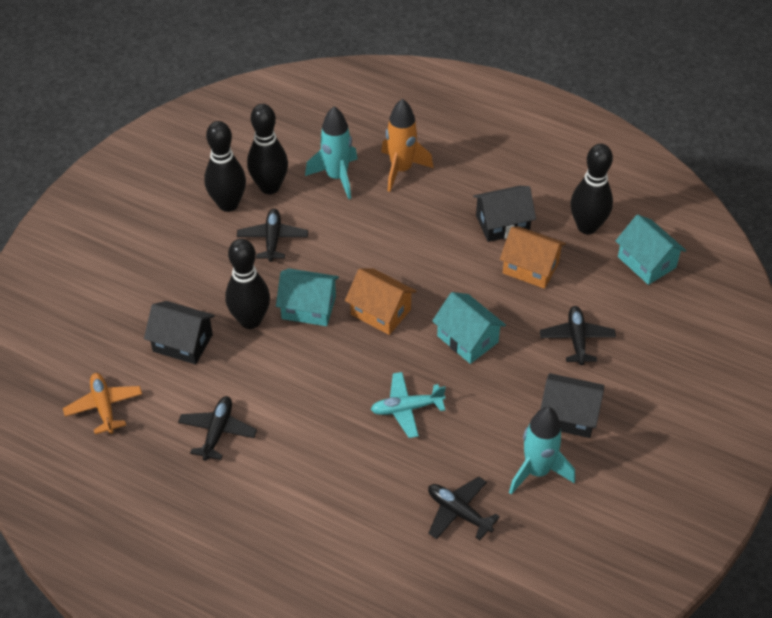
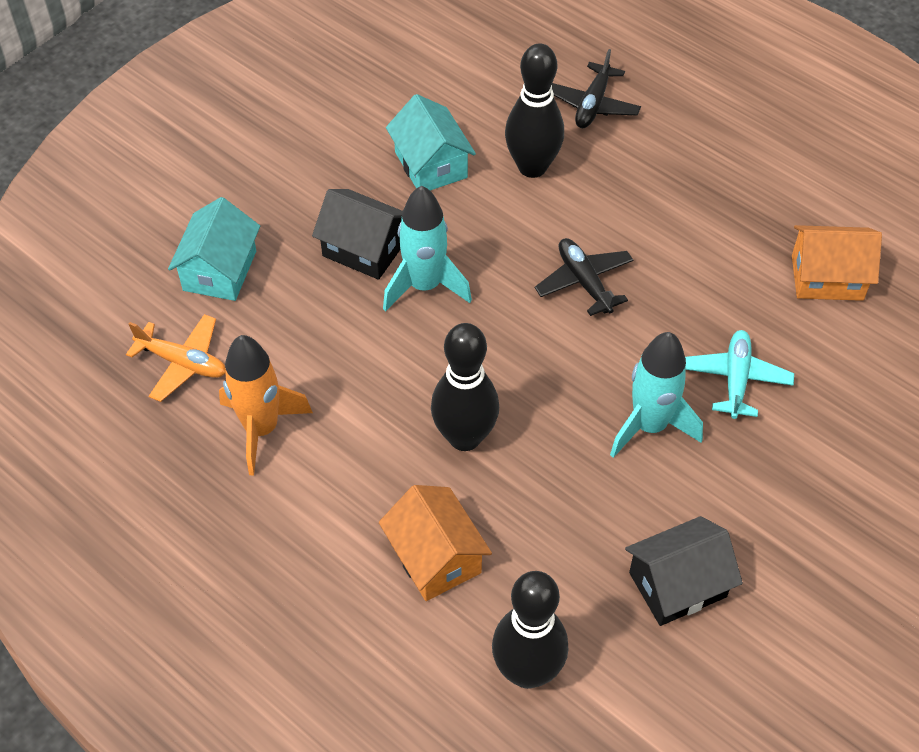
black bowling pin: [204,121,246,212] [225,238,270,329] [247,104,288,194] [570,144,613,234] = 4 -> [431,323,499,451] [492,571,569,689] [505,43,564,178] = 3
black house: [144,301,215,365] [473,186,536,242] [541,373,604,438] = 3 -> [312,189,403,280] [625,516,743,626] = 2
black plane: [178,396,257,461] [237,209,308,262] [428,477,500,540] [540,306,616,365] = 4 -> [535,238,633,316] [552,49,641,128] = 2
turquoise house: [276,268,339,326] [432,292,506,364] [616,214,686,285] = 3 -> [168,197,260,301] [386,94,476,191] = 2

